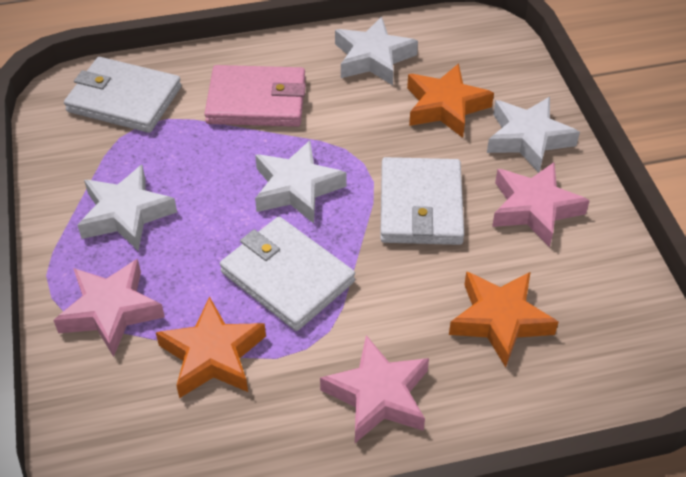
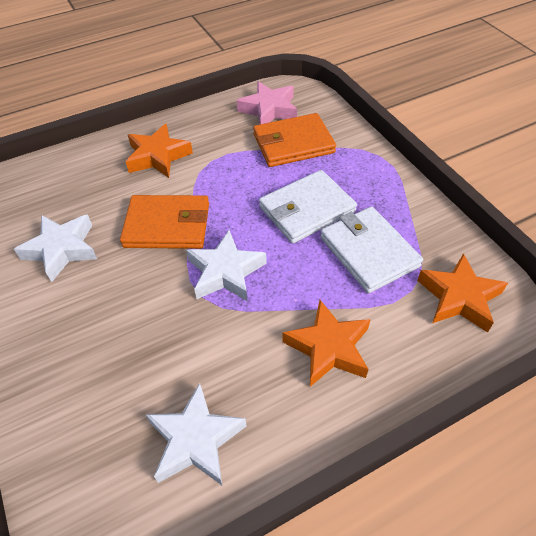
orange wallet: none = 0 -> [120,195,209,249] [253,113,336,167] = 2
pink star: [53,259,165,357] [320,335,429,443] [492,162,590,247] = 3 -> [236,81,297,124] = 1
pink wallet: [204,65,306,127] = 1 -> none = 0
white star: [77,165,177,251] [255,140,347,224] [335,17,418,85] [487,97,580,173] = 4 -> [14,214,97,282] [146,383,247,485] [186,230,267,302] = 3
white wallet: [64,57,181,133] [220,217,355,331] [380,157,464,245] = 3 -> [259,170,357,244] [320,206,423,293] = 2

